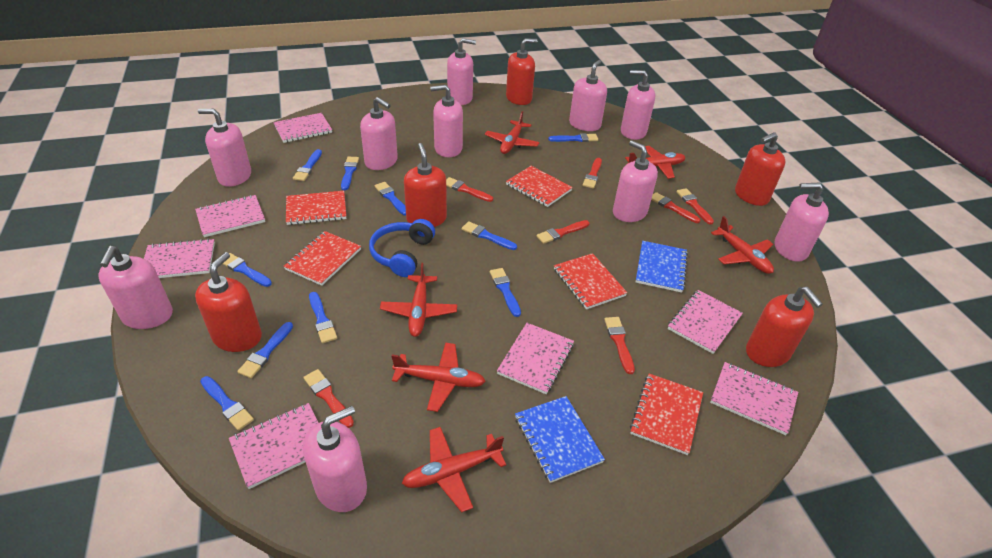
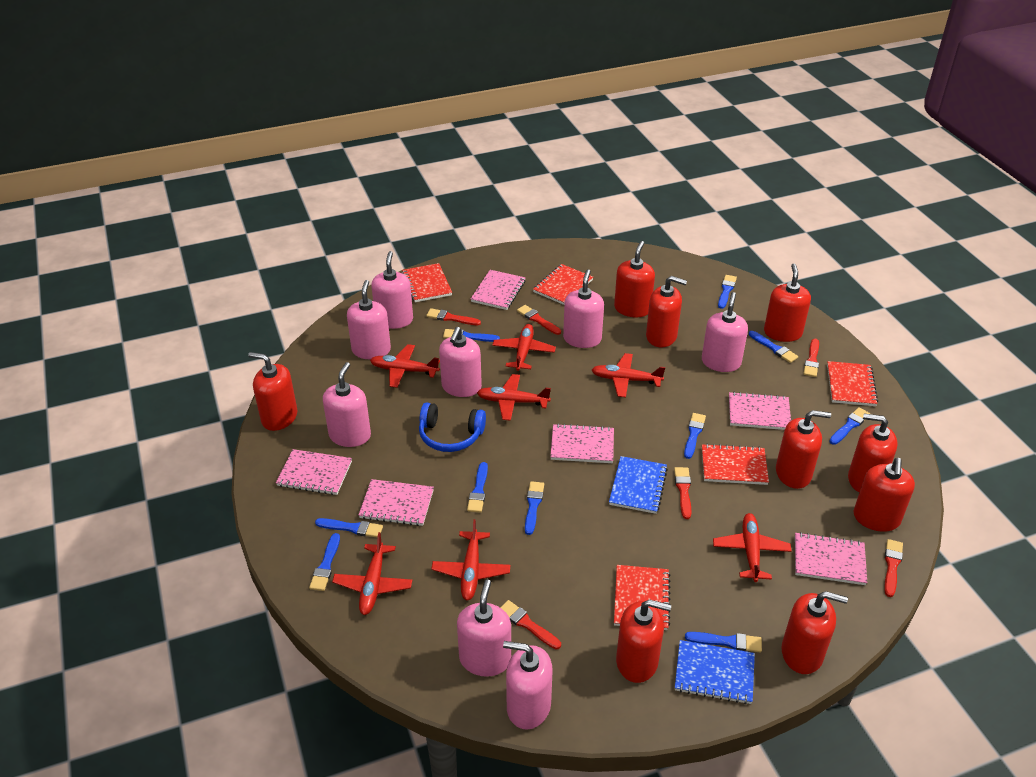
pink notebook: [144,238,215,278] [195,195,265,237] [229,403,319,489] [273,113,332,143] [497,323,574,394] [668,290,743,354] [710,362,798,435] = 7 -> [276,449,352,495] [359,479,434,526] [471,270,526,310] [550,423,614,463] [729,392,791,430] [795,532,867,585] = 6
pink soap dispenser: [98,246,173,329] [198,109,251,187] [303,406,367,512] [360,97,398,170] [430,85,463,157] [447,38,476,105] [569,60,607,131] [613,140,658,222] [621,70,655,140] [775,182,829,262] = 10 -> [323,362,371,447] [347,280,391,359] [371,251,413,329] [439,327,482,397] [457,580,511,677] [503,641,553,729] [563,269,604,348] [702,292,748,372] = 8
red brush: [303,369,354,428] [446,177,493,202] [536,220,589,244] [583,158,602,189] [604,317,635,374] [651,192,700,223] [676,188,714,225] = 7 -> [426,308,481,325] [500,600,561,649] [517,305,561,335] [674,467,691,519] [803,339,819,377] [884,539,903,597] = 6
red plane: [380,263,457,337] [391,343,486,412] [402,427,506,512] [485,111,539,154] [625,146,686,179] [711,216,774,274] = 6 -> [332,532,412,615] [370,344,440,388] [431,519,510,600] [477,374,551,421] [492,324,556,371] [592,353,665,398] [713,513,791,582] = 7
red soap dispenser: [195,252,262,352] [404,143,447,227] [506,39,537,105] [735,132,786,206] [746,287,823,367] = 5 -> [248,352,297,431] [614,241,655,317] [616,599,671,683] [646,276,687,347] [764,264,811,342] [776,410,831,489] [782,591,848,674] [848,414,897,492] [854,458,915,532] = 9

